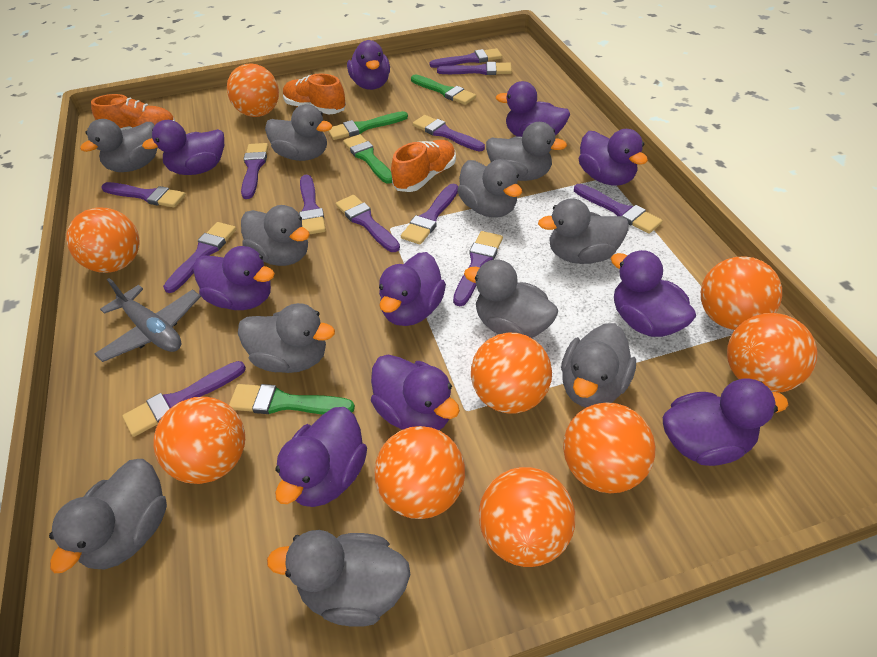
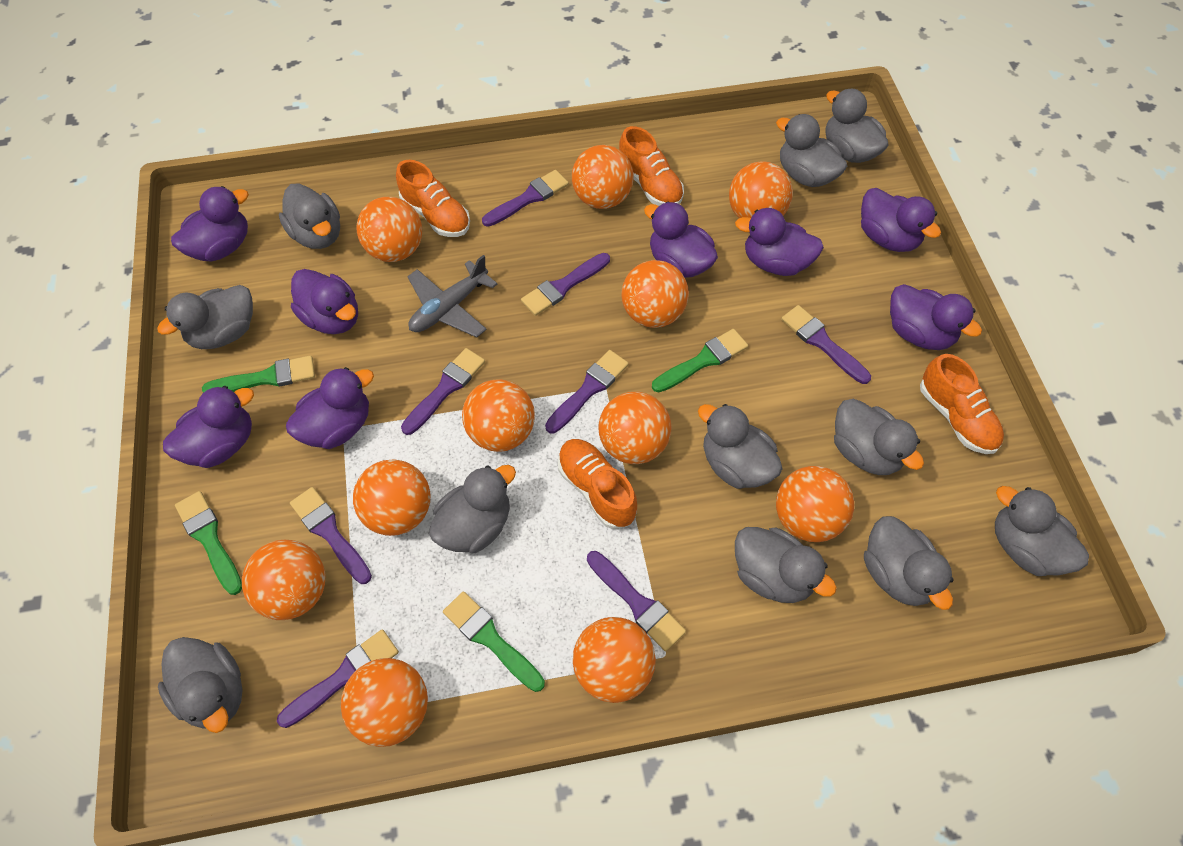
orange ball: [66,207,140,273] [154,397,245,484] [227,63,279,117] [374,426,465,519] [471,333,552,414] [479,467,575,567] [563,402,656,493] [701,256,782,330] [727,313,817,393] = 9 -> [242,540,325,620] [341,658,428,747] [353,459,430,536] [356,197,422,262] [462,379,535,452] [572,145,634,209] [573,617,656,703] [598,392,672,464] [621,260,689,328] [729,162,793,218] [776,466,854,542] = 11
orange shoe: [91,94,175,130] [283,73,346,115] [391,140,456,192] = 3 -> [396,160,470,237] [558,439,637,529] [619,126,684,206] [920,354,1004,454] = 4
purple brush: [101,182,186,207] [123,361,246,437] [163,222,236,293] [241,143,268,199] [299,175,326,234] [336,195,400,252] [401,184,458,245] [413,115,485,151] [430,48,502,68] [437,62,512,75] [453,231,503,306] [574,184,663,234] = 12 -> [277,629,399,728] [290,487,372,584] [401,348,485,435] [482,170,569,227] [521,253,610,316] [545,350,629,433] [587,551,686,651] [781,305,871,384] = 8
purple duck: [142,120,224,175] [193,246,275,310] [275,407,367,507] [347,40,390,90] [371,354,460,430] [379,252,446,326] [496,81,570,137] [579,129,648,186] [611,250,696,337] [663,378,788,466] = 10 -> [163,386,254,468] [171,186,249,262] [286,367,374,449] [291,269,358,334] [644,202,718,278] [735,208,824,276] [861,188,941,252] [890,284,982,350] = 8

